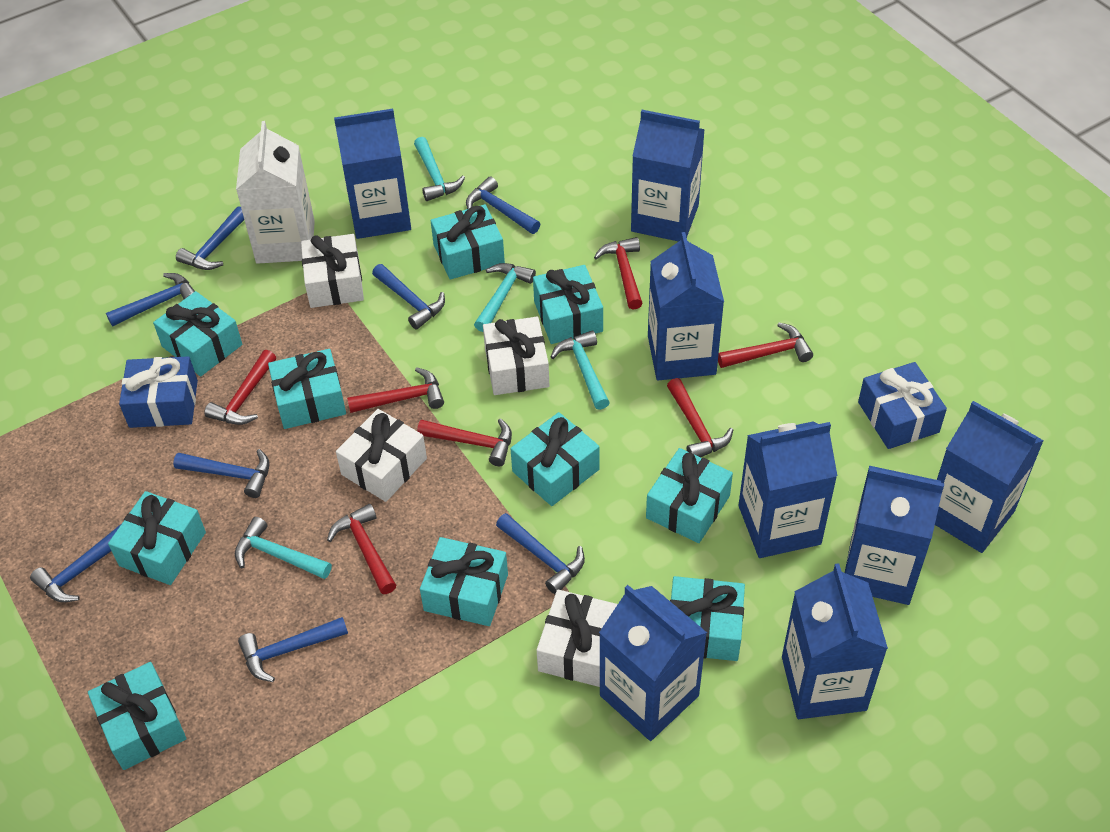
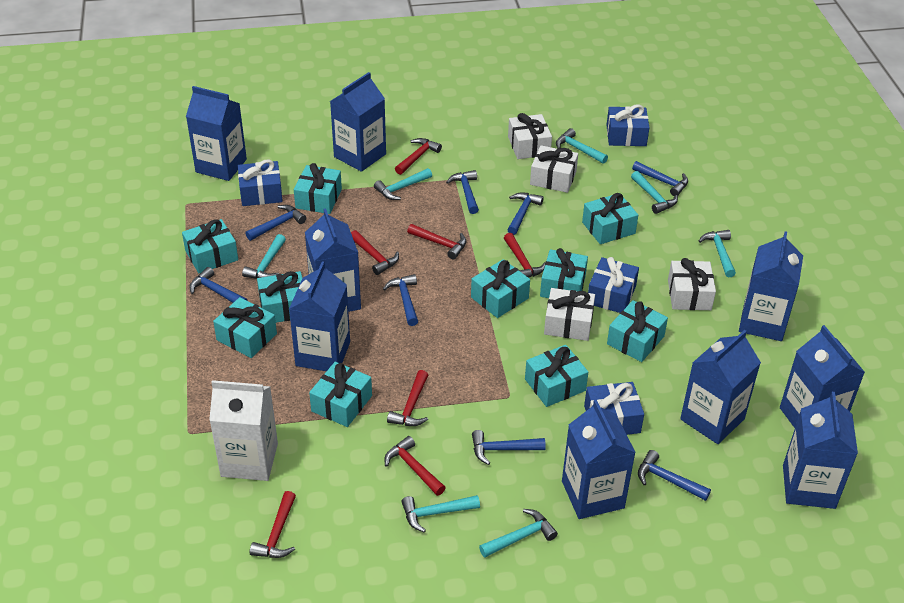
blue carton: [334,109,411,239] [599,585,707,741] [631,110,705,242] [648,232,724,380] [738,421,837,558] [782,563,888,719] [845,466,944,605] [935,401,1044,553] = 8 -> [186,86,247,181] [289,261,350,371] [305,208,361,312] [330,72,386,172] [562,399,636,519] [680,330,761,444] [739,231,803,341] [780,325,865,428] [783,392,858,509] = 9
blue gift: [119,356,198,428] [858,362,947,449] = 2 -> [238,160,283,206] [584,382,644,435] [588,257,639,313] [606,105,649,146] = 4
turquoise hammer: [235,517,332,579] [414,137,465,201] [474,263,536,332] [551,330,610,410] = 4 -> [242,234,286,279] [374,168,432,200] [402,495,480,533] [479,509,558,557] [556,128,608,164] [631,171,678,214] [699,230,736,277] = 7

